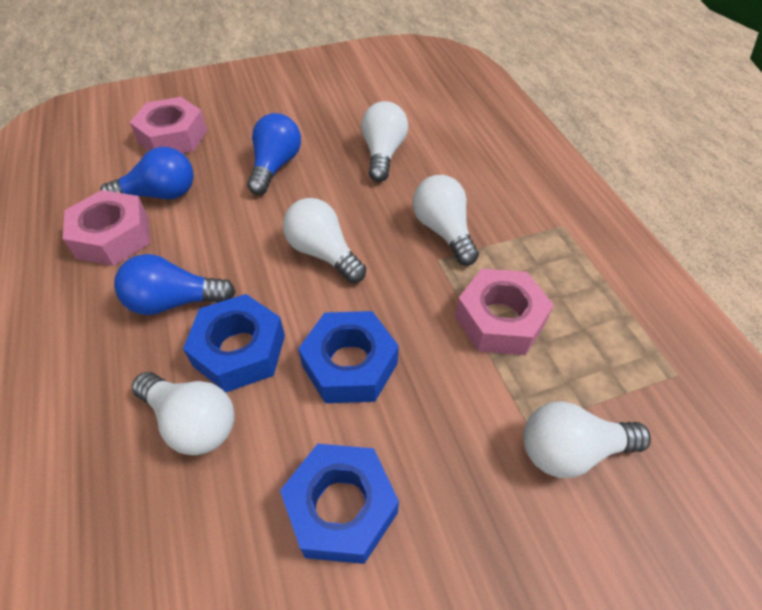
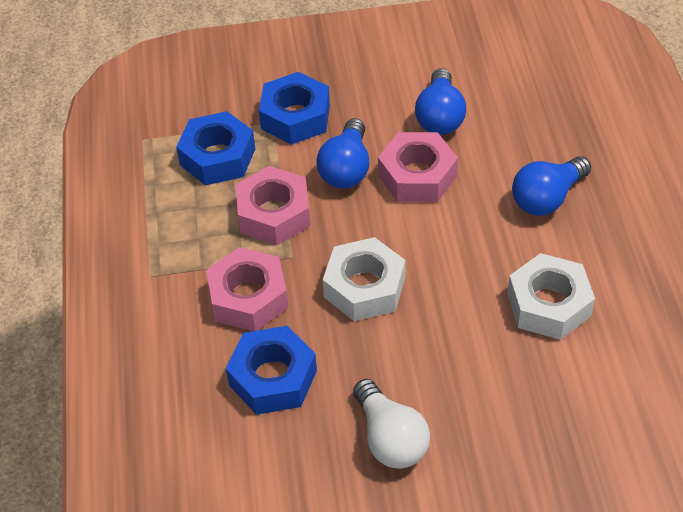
white light bulb: [132,372,235,455] [283,198,366,283] [361,101,408,182] [413,175,479,266] [523,401,651,478] = 5 -> [353,379,430,469] = 1
white nut: none = 0 -> [323,237,406,321] [507,253,595,340] = 2

